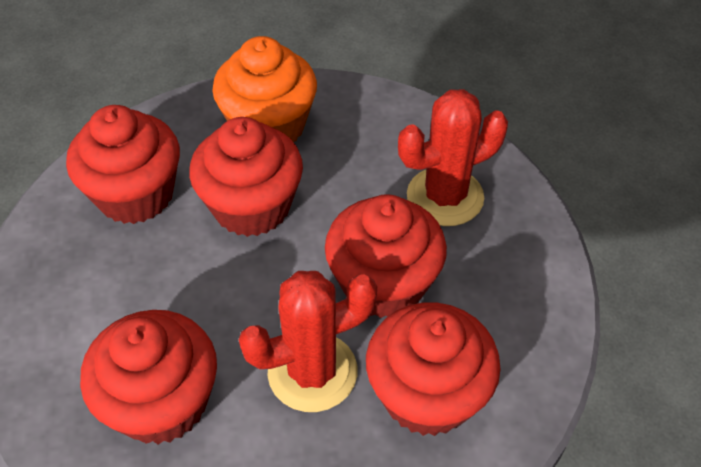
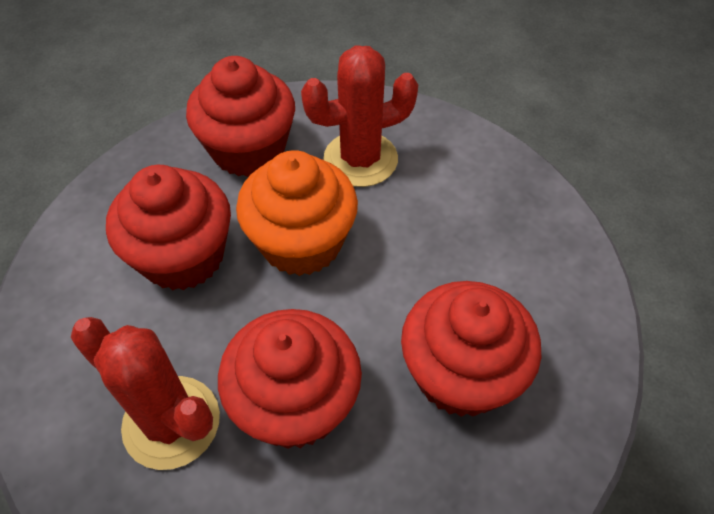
red cupcake: [66,105,180,224] [80,310,217,444] [189,117,303,237] [325,194,447,318] [366,302,501,436] = 5 -> [106,165,231,291] [186,56,295,177] [218,309,362,449] [401,281,541,417] = 4

